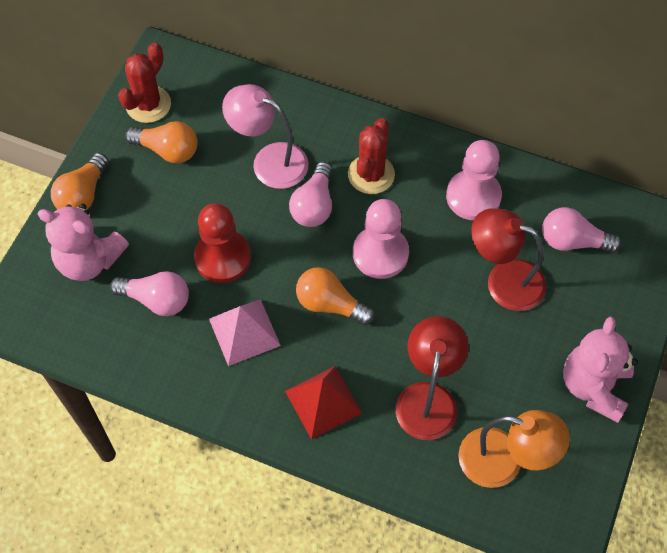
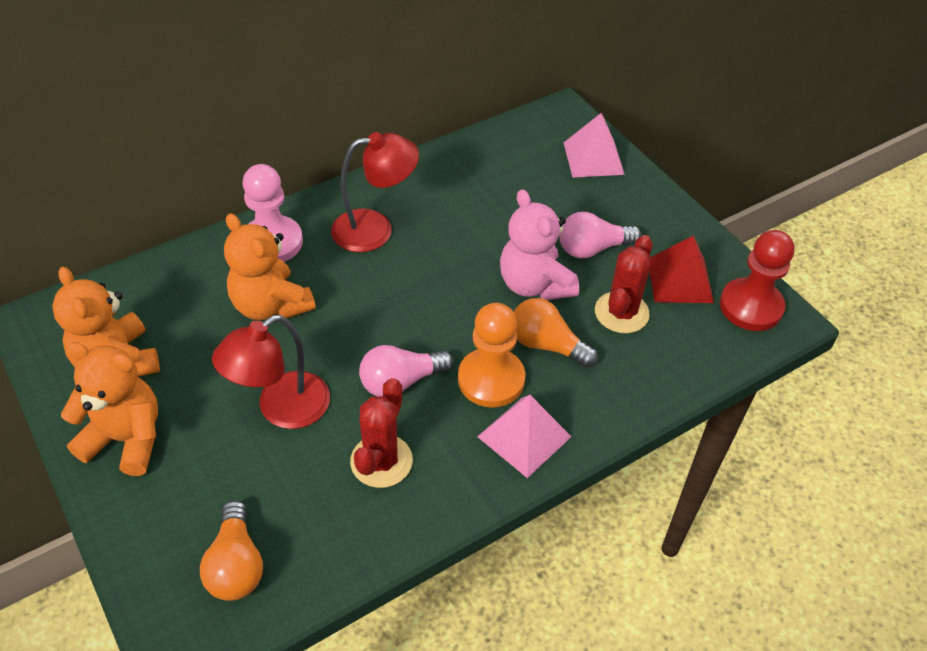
orange lamp: [458,410,570,488] = 1 -> none = 0
orange light bulb: [51,153,109,210] [125,121,198,163] [296,267,375,325] = 3 -> [200,501,263,601] [514,298,598,368] = 2
orange pawn: none = 0 -> [458,303,525,408] = 1
orange teddy bear: none = 0 -> [52,267,160,377] [61,342,158,476] [224,213,316,320] = 3
pink lamp: [222,84,309,189] = 1 -> none = 0
pink light bulb: [110,271,189,316] [289,162,333,227] [542,207,622,253] = 3 -> [359,345,453,397] [559,212,641,258] = 2
pink pawn: [353,199,409,279] [446,140,502,220] = 2 -> [243,164,303,262] = 1
pink pyramid: [209,299,281,366] = 1 -> [477,395,572,478] [564,113,625,178] = 2
pink teddy bear: [37,204,129,281] [563,317,638,423] = 2 -> [500,189,579,300] = 1

